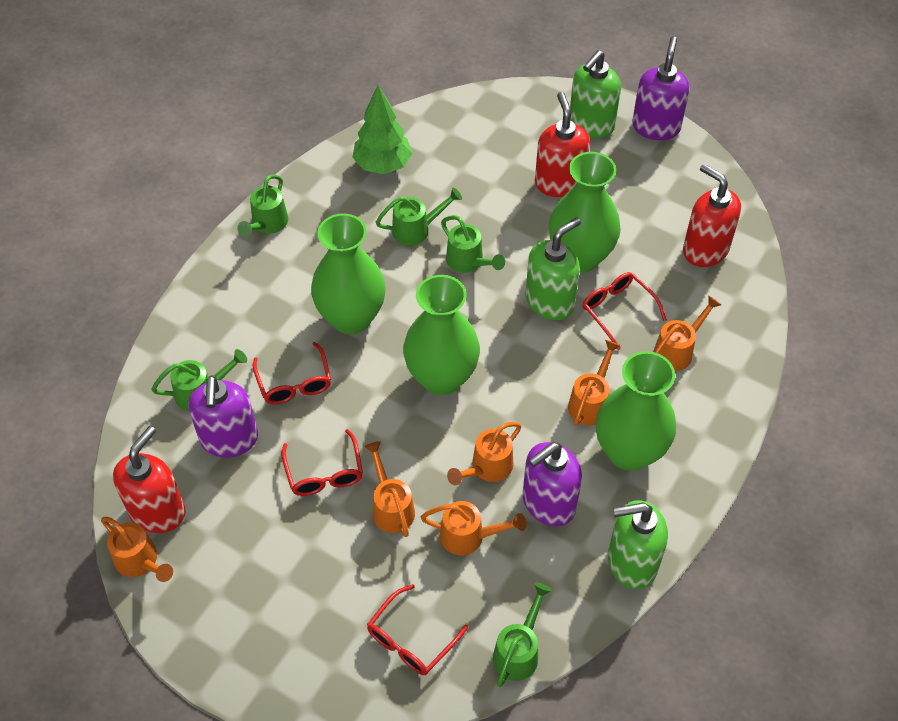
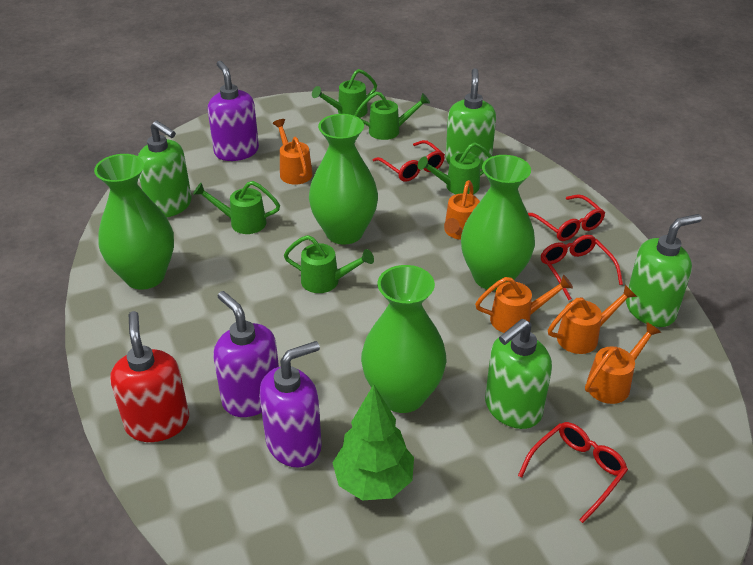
green soap dispenser: [526,217,581,320] [570,50,621,138] [608,500,668,589] = 3 -> [138,120,192,217] [445,68,496,169] [485,319,552,429] [626,214,702,327] = 4
orange watering can: [101,517,173,582] [364,441,415,537] [420,501,526,555] [447,422,521,485] [568,340,621,426] [653,295,721,371] = 6 -> [272,119,313,185] [444,180,480,240] [475,275,573,333] [548,285,637,354] [585,322,661,404] = 5
red soap dispenser: [113,426,186,533] [535,92,590,197] [683,164,741,267] = 3 -> [110,311,189,442] = 1

